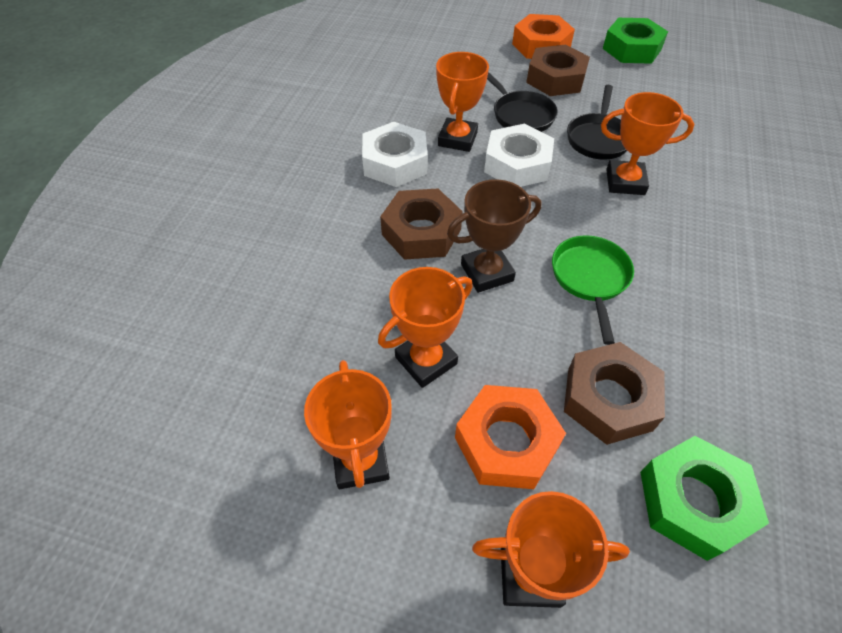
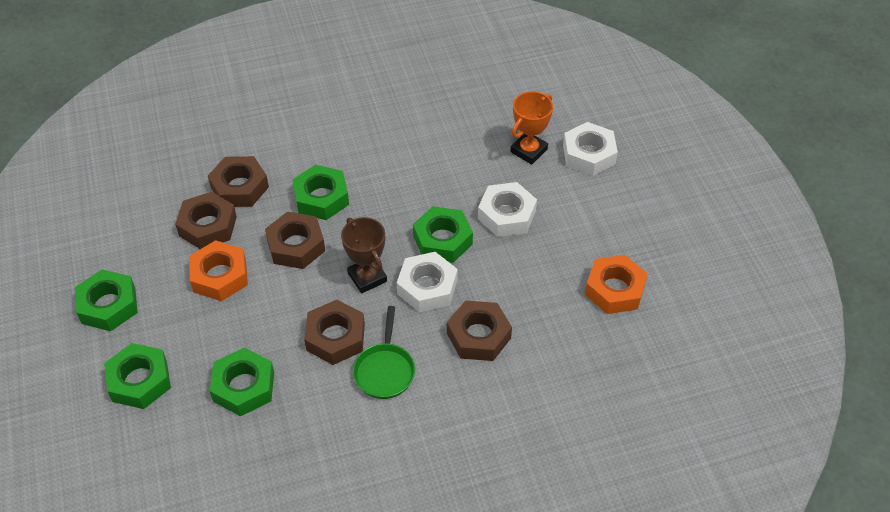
black pan: [487,72,558,132] [567,85,627,160] = 2 -> none = 0
brown nut: [380,188,463,260] [526,45,590,96] [564,342,665,445] = 3 -> [175,192,237,249] [208,156,269,207] [265,212,325,269] [304,300,365,365] [447,300,512,361] = 5
green nut: [603,18,668,64] [640,436,769,561] = 2 -> [75,269,138,331] [104,343,171,409] [210,348,274,416] [292,165,349,220] [413,206,473,263] = 5
orange trophy: [304,360,392,489] [378,267,473,388] [436,52,489,152] [472,491,630,608] [601,92,694,195] = 5 -> [510,91,553,164] = 1
white nut: [362,122,428,187] [484,124,554,187] = 2 -> [397,252,458,312] [478,182,537,237] [563,122,618,176] = 3

